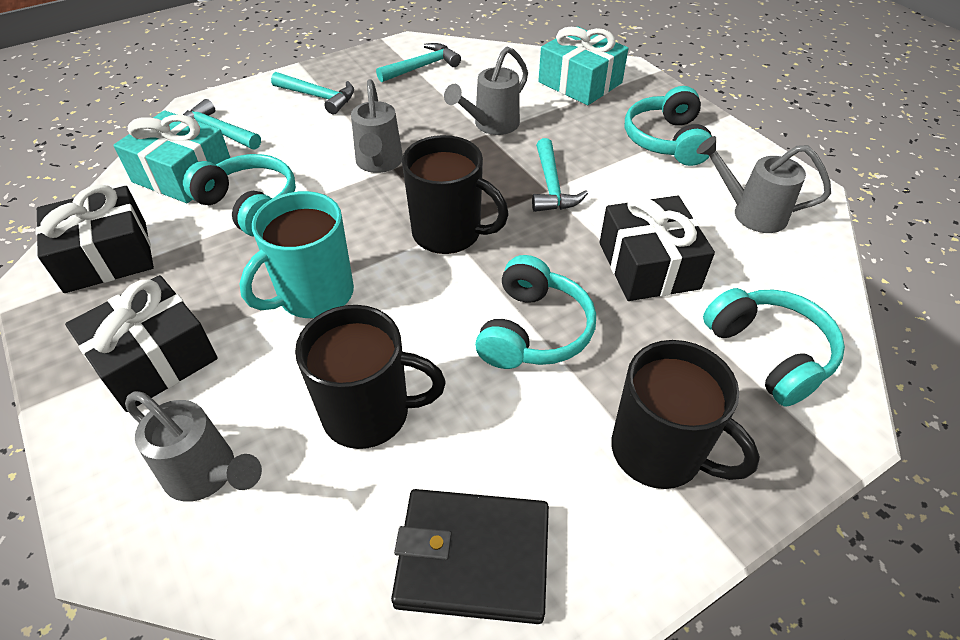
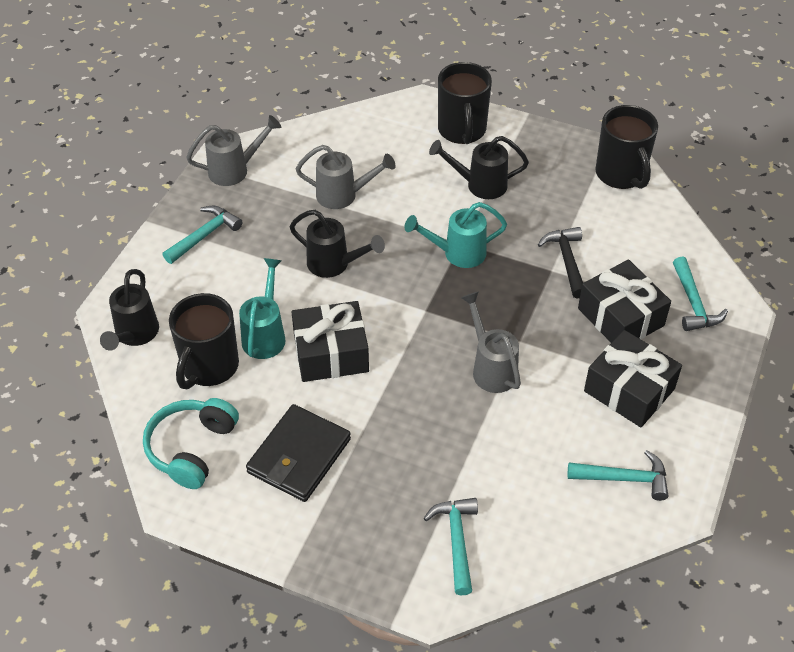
black hammer: none = 0 -> [538,227,583,299] = 1
black watering can: none = 0 -> [100,269,159,351] [290,210,385,278] [429,136,529,199] = 3
grey watering can: [125,391,262,502] [351,79,403,173] [444,47,528,135] [696,136,831,233] = 4 -> [186,115,281,186] [296,145,396,209] [461,292,521,393] = 3
turquoise gift: [113,110,230,203] [538,26,628,105] = 2 -> none = 0
turquoise headphones: [183,154,296,236] [475,255,596,369] [625,86,712,166] [703,288,845,407] = 4 -> [143,398,239,489] = 1
turquoise mug: [240,191,354,318] = 1 -> none = 0
turquoise watering can: none = 0 -> [239,258,286,359] [404,202,507,268] = 2

